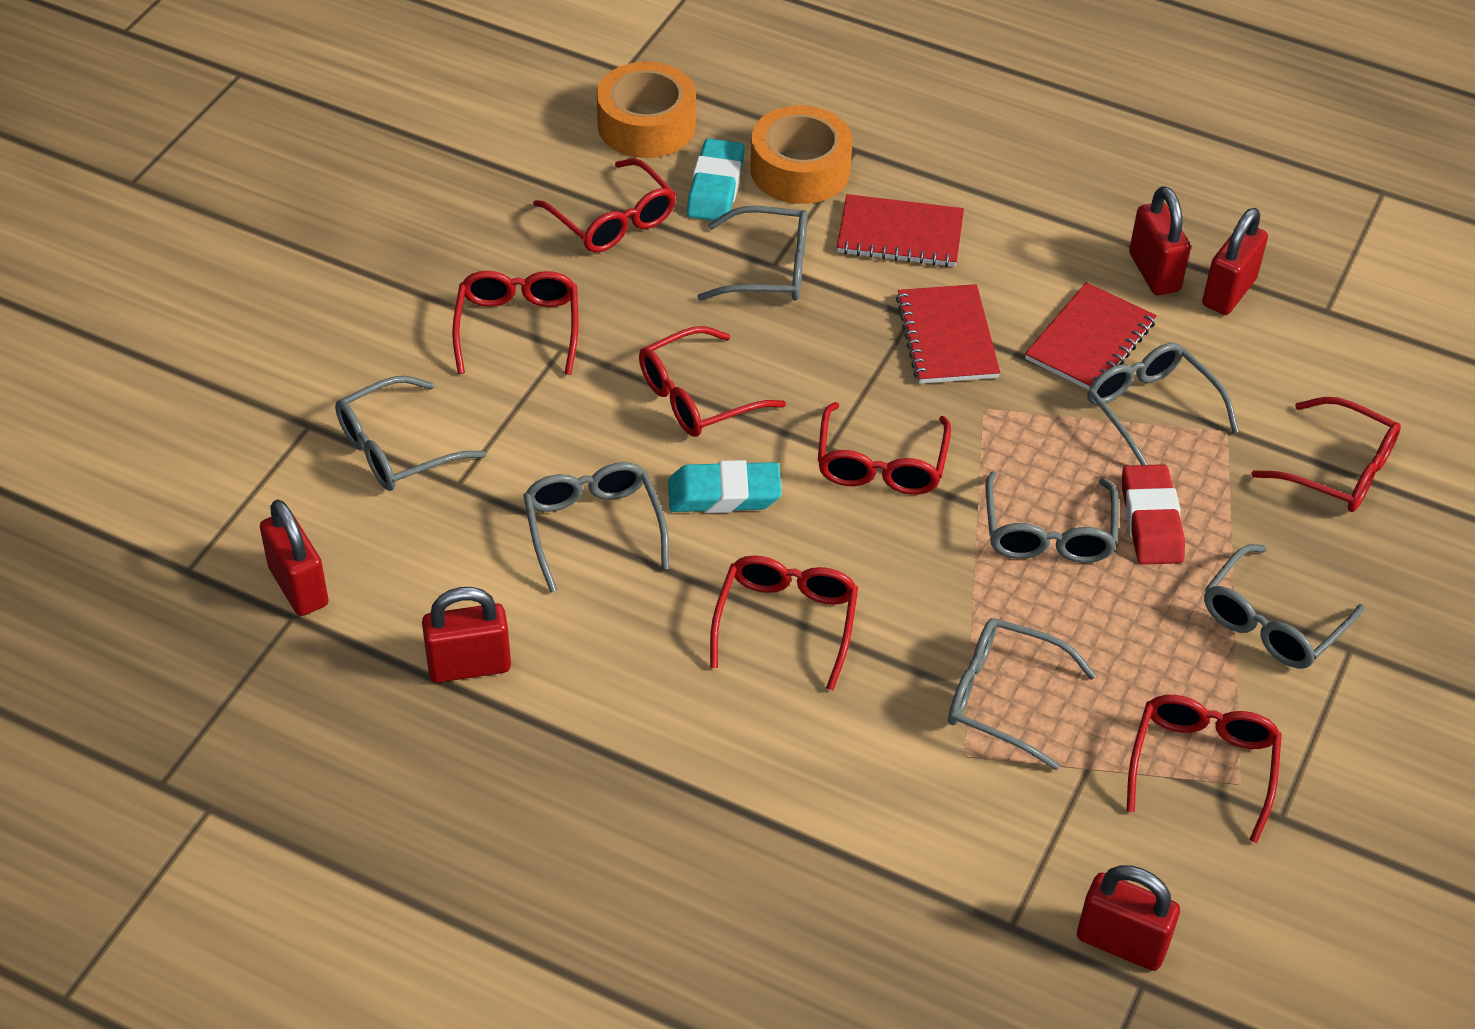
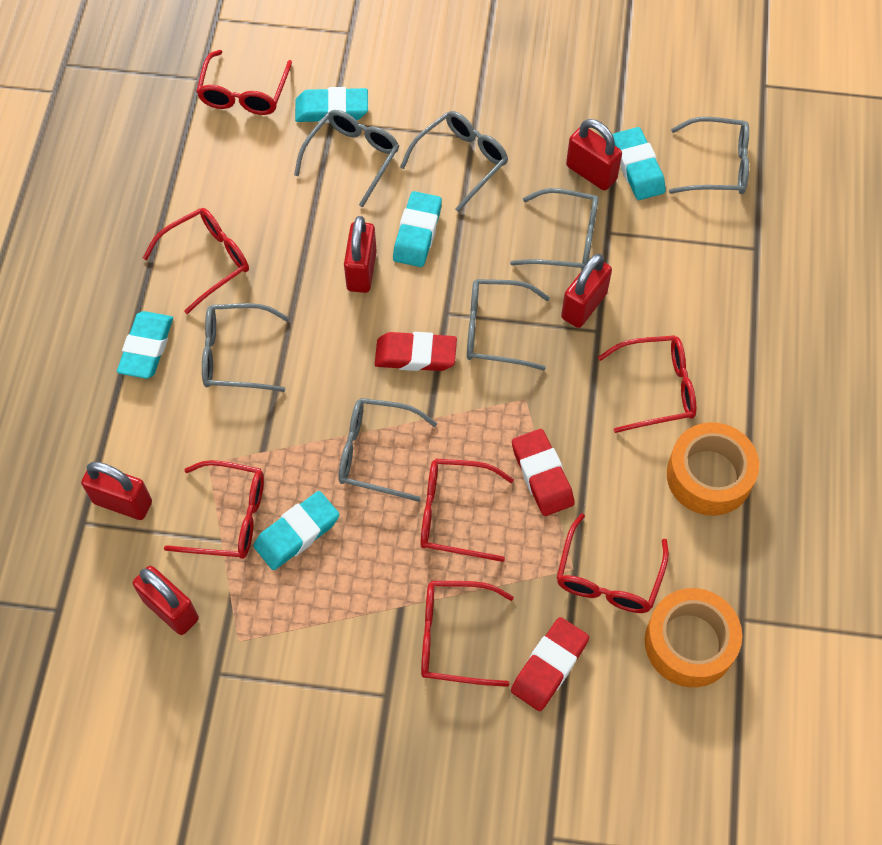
red eraser: [1122,464,1185,565] = 1 -> [375,332,457,371] [511,617,589,711] [512,429,575,516] = 3
red notebook: [837,194,964,267] [896,284,1000,384] [1025,282,1157,390] = 3 -> none = 0
turquoise eraser: [668,460,782,513] [687,138,745,222] = 2 -> [117,311,173,379] [253,491,340,570] [295,87,368,123] [393,191,442,267] [613,127,666,200] = 5

